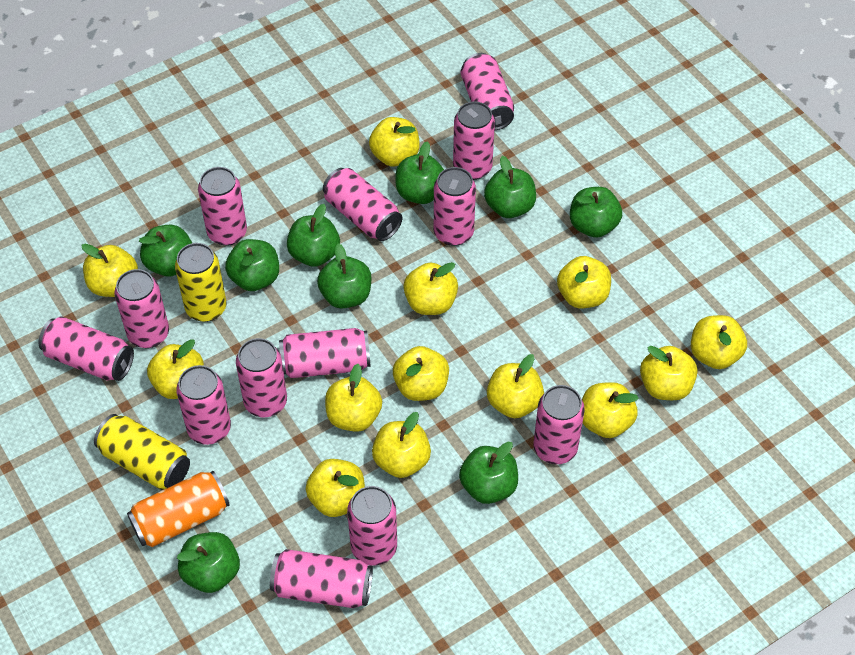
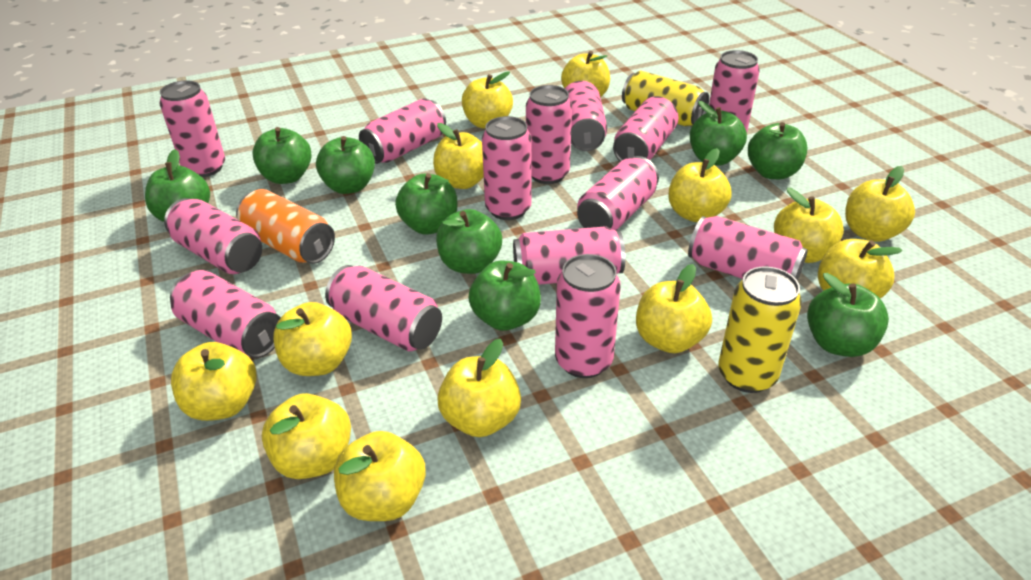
pink can: [39,316,134,381] [114,269,169,348] [176,365,231,445] [198,167,247,246] [236,338,287,417] [270,549,373,608] [279,328,370,378] [323,168,402,241] [347,486,397,566] [434,167,476,246] [453,101,495,180] [461,53,514,130] [533,385,585,464] = 13 -> [160,80,225,177] [164,198,262,274] [170,270,281,358] [325,265,442,351] [359,98,446,164] [482,116,531,220] [513,226,625,285] [526,85,572,184] [555,254,621,378] [565,81,607,151] [577,156,659,230] [613,96,679,162] [688,216,808,281] [709,50,760,133] = 14

